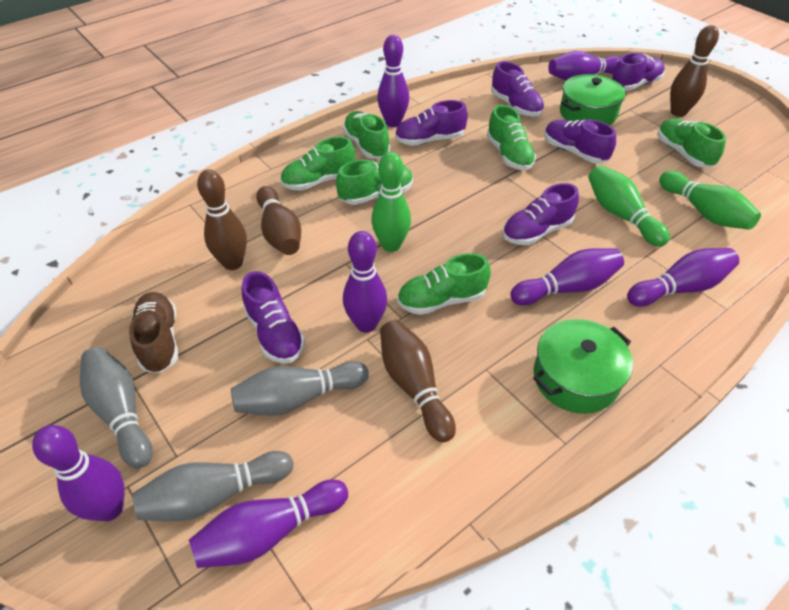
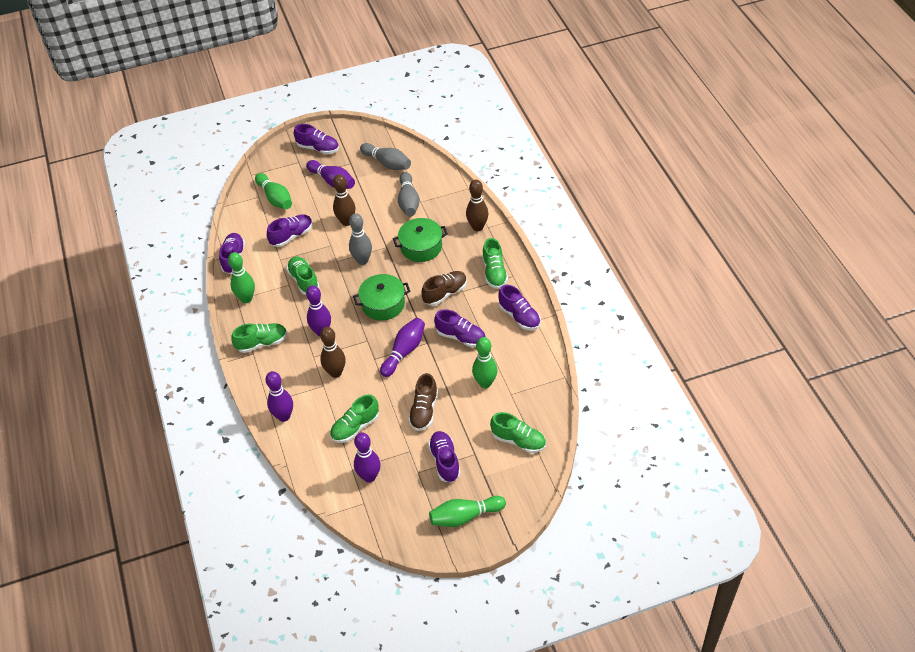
brown bowling pin: [197,169,247,270] [256,186,301,255] [380,320,456,443] [670,25,719,117] = 4 -> [320,327,346,378] [333,174,355,226] [466,180,488,231] = 3
brown shoe: [129,292,178,373] = 1 -> [408,373,438,431] [422,271,467,306] = 2
green bowling pin: [372,152,411,252] [588,165,670,247] [660,171,761,230] = 3 -> [228,252,255,303] [255,173,292,209] [429,496,506,527] [472,337,497,388] = 4
green shoe: [280,136,355,191] [336,160,413,205] [343,111,390,159] [397,253,491,315] [487,105,536,170] [657,118,726,167] = 6 -> [231,323,287,353] [287,256,320,295] [330,394,379,443] [482,238,508,289] [490,412,546,453] = 5
purple bowling pin: [32,425,124,521] [189,479,348,568] [343,231,387,333] [377,35,409,127] [510,248,624,305] [548,51,620,81] [627,248,739,307] = 7 -> [265,371,293,422] [306,160,355,189] [306,285,331,336] [354,433,380,482] [380,318,425,377] = 5

